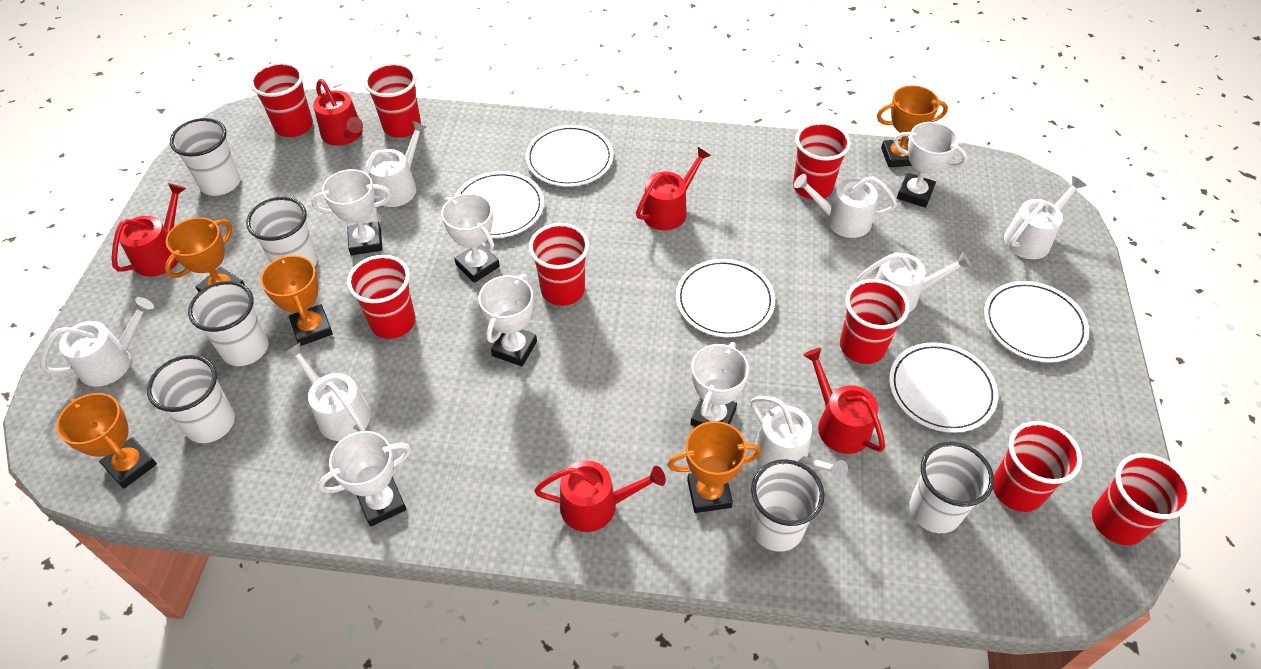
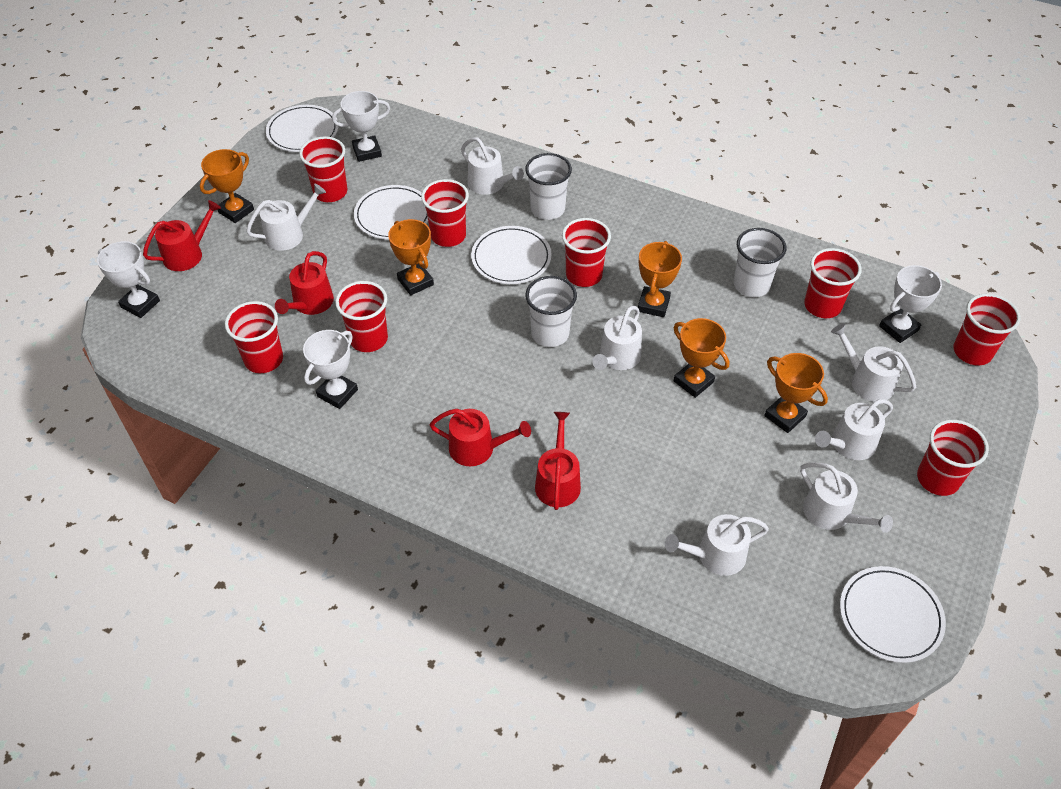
red watering can: [112,183,186,277] [313,79,363,146] [534,460,666,532] [636,147,711,230] [803,348,885,454] = 5 -> [143,200,221,271] [275,251,334,315] [430,409,531,466] [535,412,581,510] = 4
white cup: [147,355,235,443] [170,118,241,196] [188,281,268,366] [246,197,318,267] [751,459,825,552] [910,442,994,533] = 6 -> [525,153,572,220] [525,276,577,347] [734,228,786,297] = 3
white plate: [455,171,544,238] [526,125,613,187] [676,259,775,337] [889,342,998,433] [984,281,1089,362] = 5 -> [266,105,339,152] [354,185,428,240] [471,226,552,284] [840,566,946,663] = 4
white trophy: [311,169,391,255] [318,431,411,527] [441,193,500,283] [478,274,537,366] [691,342,749,427] [893,122,968,208] = 6 -> [97,241,160,318] [303,330,358,409] [332,91,390,162] [879,265,942,343] = 4

